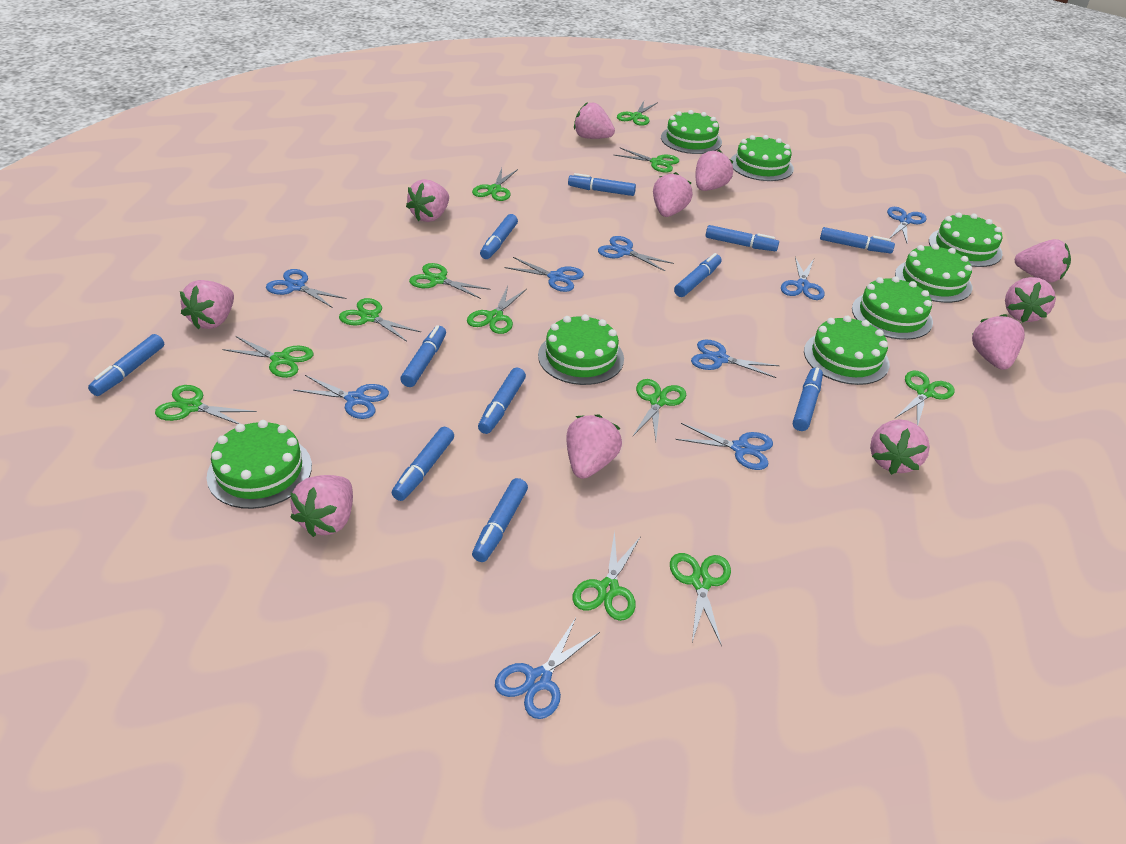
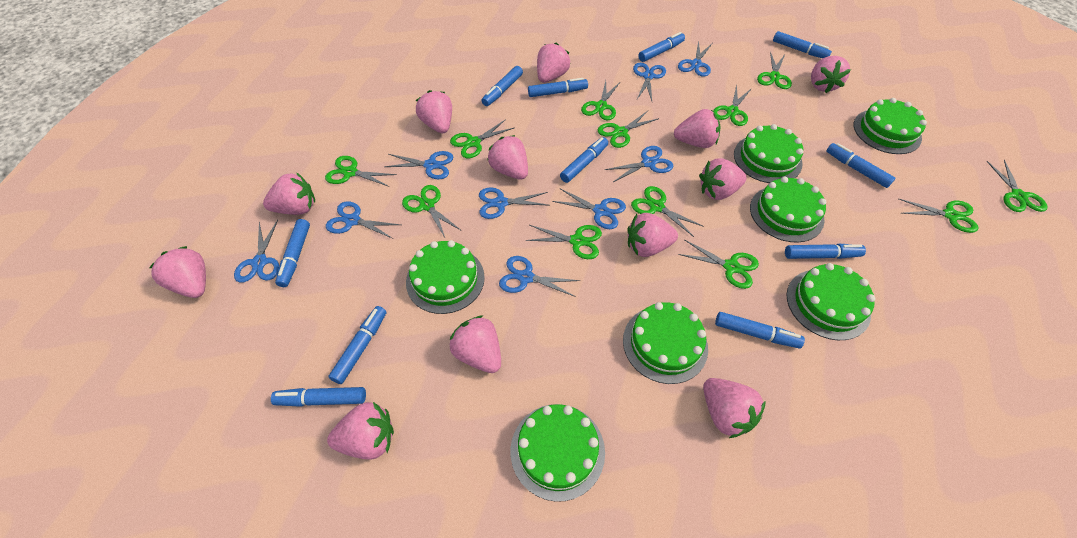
green cake: [207,420,312,509] [538,314,624,385] [661,110,722,154] [731,135,794,181] [804,316,889,385] [852,276,933,340] [895,244,972,303] [929,212,1003,267] = 8 -> [406,240,485,314] [511,404,605,502] [623,302,708,384] [734,124,803,183] [750,177,826,242] [787,263,875,340] [854,98,927,154] = 7
pink strawberry: [180,280,234,330] [290,475,353,537] [406,179,449,222] [566,414,622,479] [574,102,615,139] [653,172,693,217] [696,150,733,191] [870,419,930,475] [972,314,1025,370] [1005,277,1056,323] [1014,239,1071,282] = 11 -> [149,246,206,298] [263,172,315,215] [327,402,394,459] [416,90,452,133] [449,315,501,373] [487,135,528,180] [537,43,570,83] [628,213,678,257] [674,109,721,148] [699,158,747,200] [703,378,766,438] [811,56,851,93] = 12

